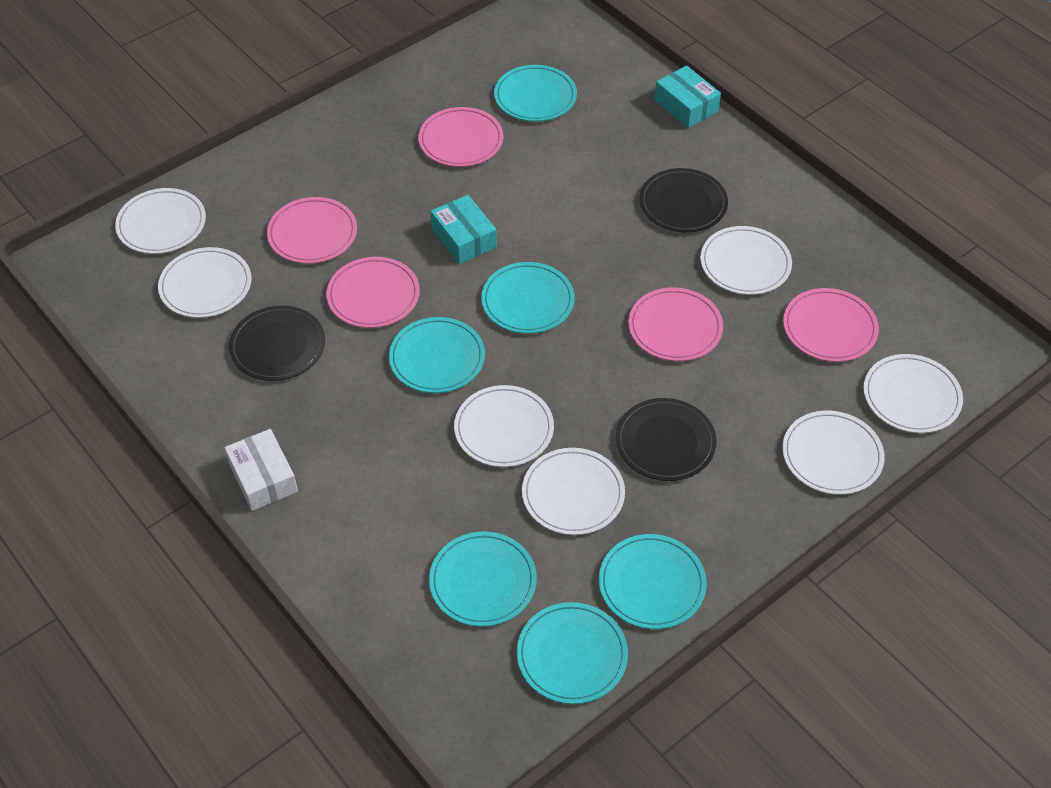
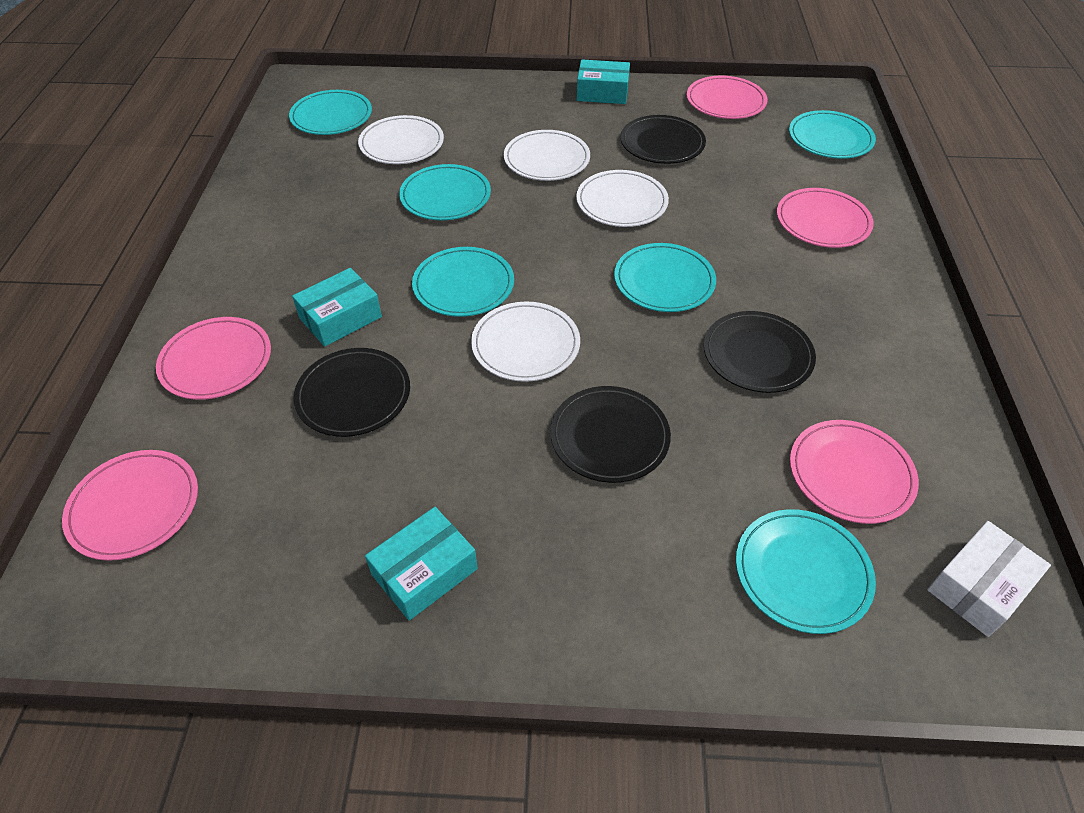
black plate: [229,306,325,381] [616,398,716,481] [640,168,728,232] = 3 -> [293,348,410,437] [550,386,671,483] [621,115,706,164] [704,311,816,393] = 4
turquoise box: [430,195,497,264] [655,65,721,128] = 2 -> [292,268,382,347] [365,507,478,621] [577,59,630,104] = 3
white plate: [115,188,206,254] [158,247,251,318] [454,385,554,467] [522,448,625,535] [700,226,792,295] [782,411,885,495] [863,354,963,433] = 7 -> [358,115,444,164] [471,302,580,382] [504,130,590,181] [576,170,669,227] = 4

